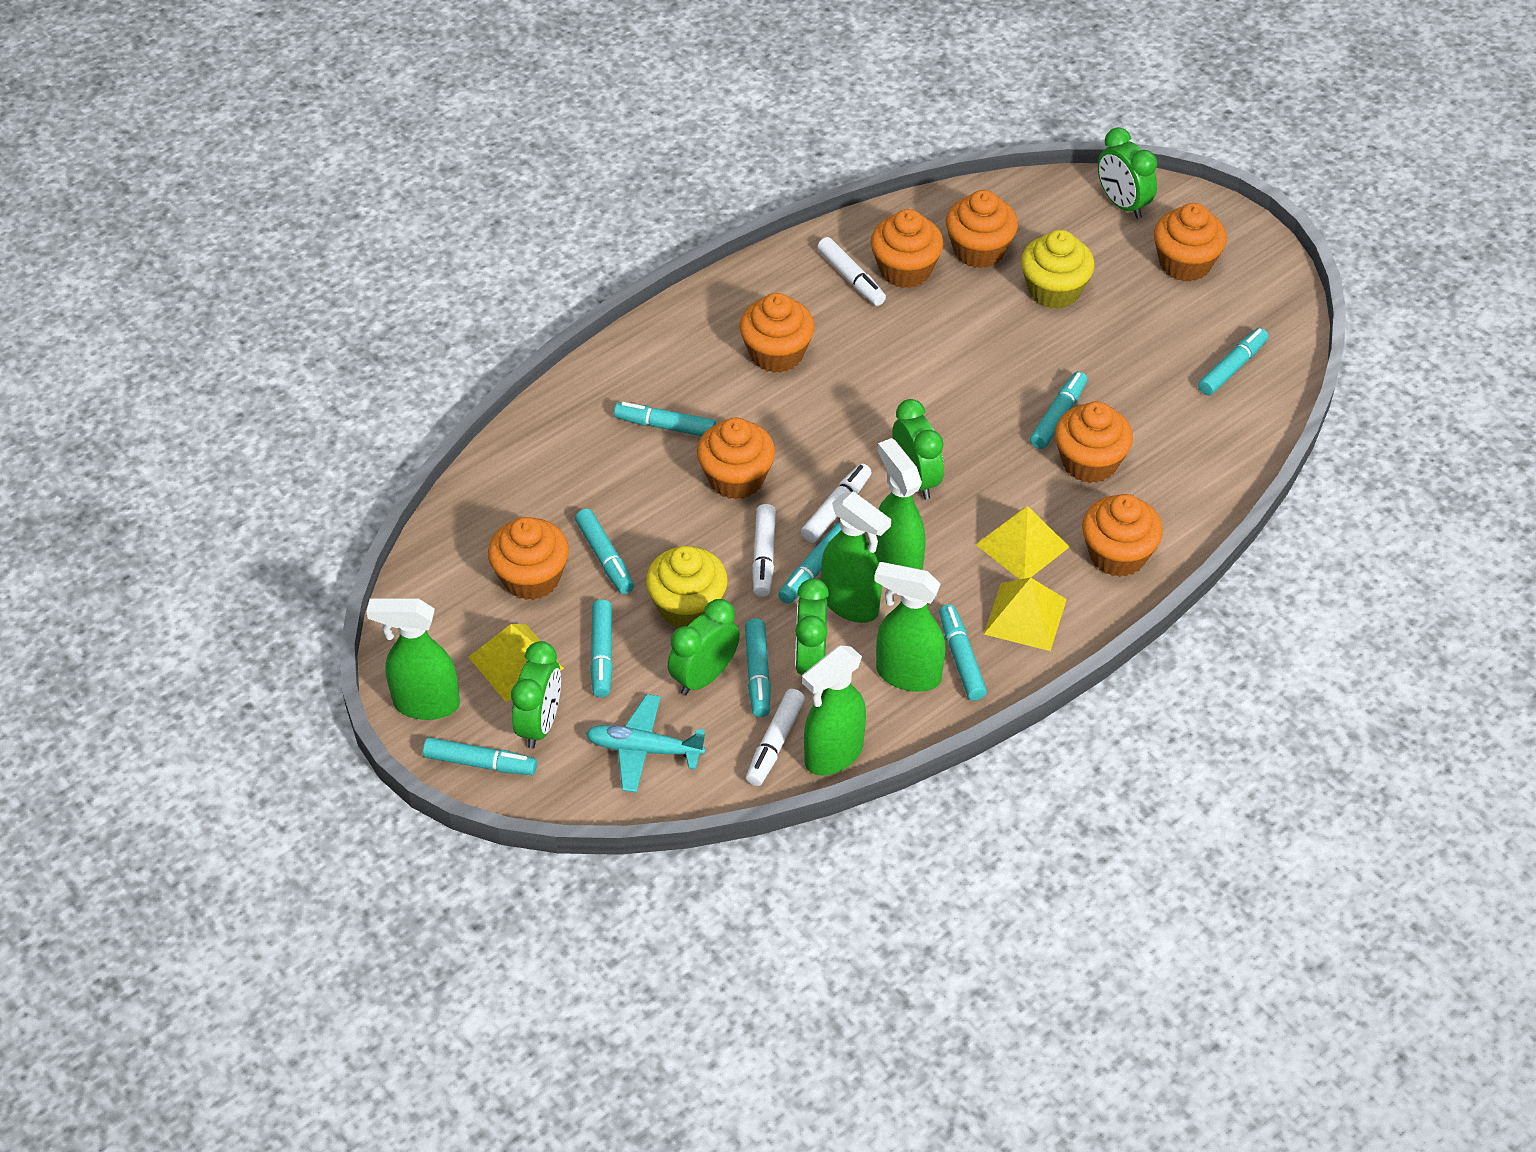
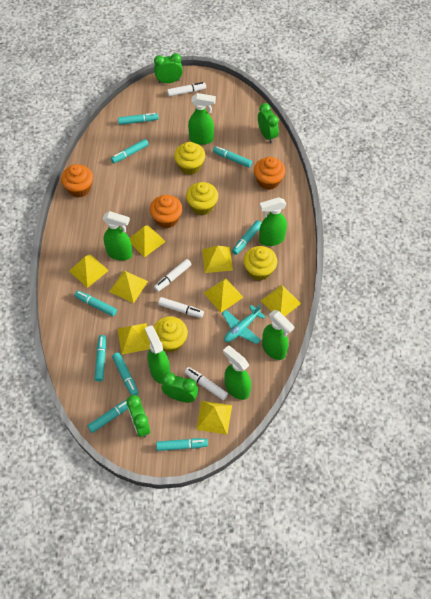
green clock: [511,641,561,749] [668,599,740,695] [795,578,829,675] [893,399,944,499] [1098,127,1157,219] = 5 -> [127,395,150,438] [154,53,183,83] [161,372,198,402] [258,103,279,143] = 4
green spray bottle: [366,598,460,720] [802,645,866,775] [821,491,891,623] [874,438,926,570] [874,562,946,692] = 5 -> [103,211,133,261] [145,325,170,384] [188,93,216,145] [223,345,251,400] [259,197,287,246] [262,310,295,360] = 6
orange cupcake: [488,517,569,600] [697,418,775,499] [739,293,815,373] [871,209,944,288] [946,190,1018,268] [1055,401,1133,483] [1082,494,1163,577] [1154,203,1227,282] = 8 -> [61,164,93,197] [150,195,182,228] [254,157,286,190] = 3
yellow cupcake: [646,546,728,628] [1021,230,1095,309] = 2 -> [153,316,188,352] [174,142,205,175] [186,182,218,215] [243,246,277,281] = 4
yellow pyramid: [469,624,564,702] [975,506,1069,579] [984,578,1067,651] = 3 -> [69,254,109,288] [109,270,148,303] [117,323,150,354] [130,225,166,257] [196,401,232,435] [202,246,233,273] [204,278,244,313] [261,285,301,316] = 8

